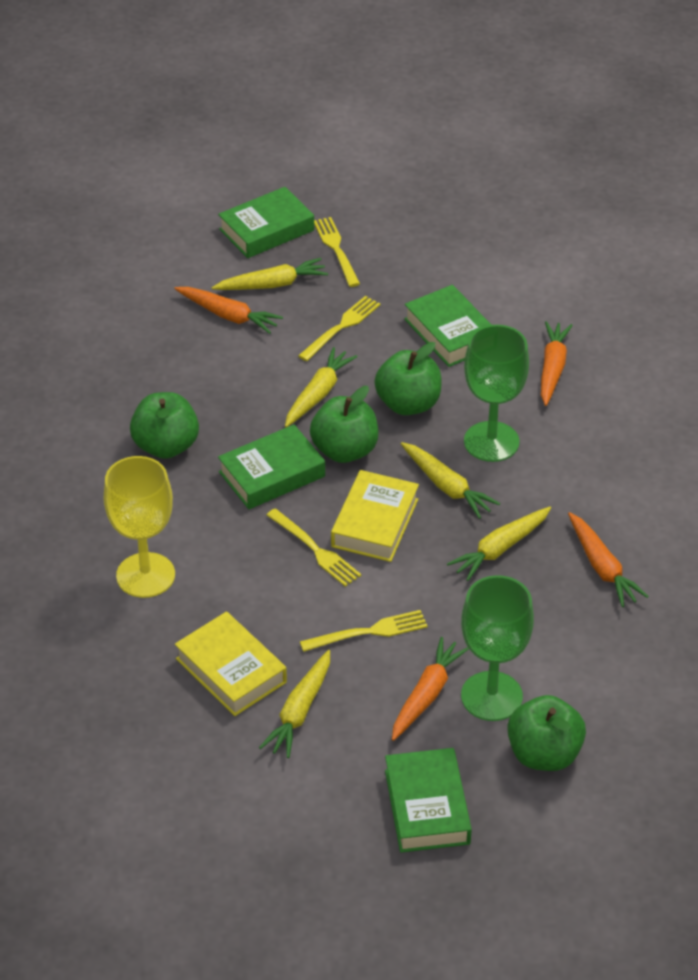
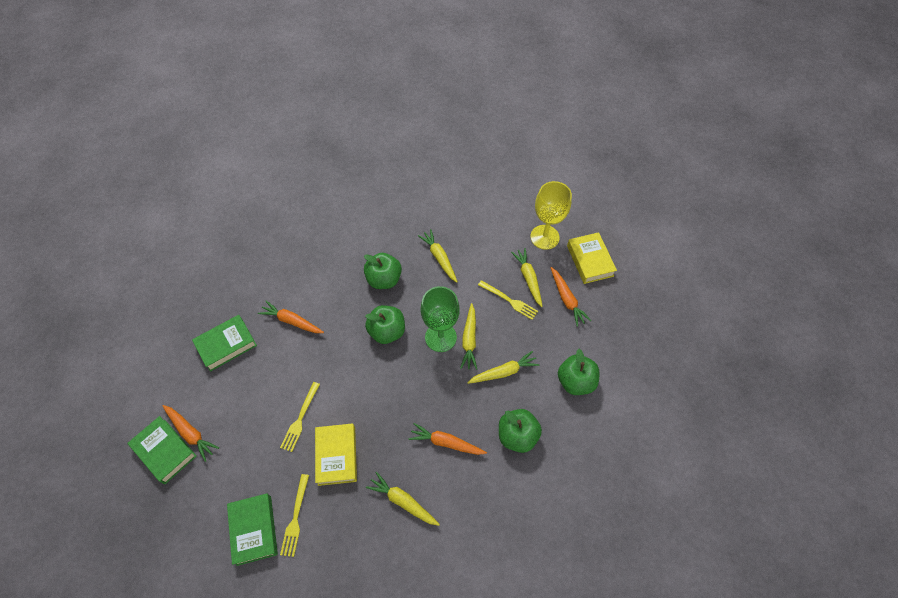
green book: [218,187,314,258] [218,425,325,509] [385,748,472,853] [404,285,491,367] = 4 -> [128,416,197,484] [192,315,257,372] [227,493,278,566] = 3
green goblet: [461,575,534,721] [464,325,529,462] = 2 -> [421,286,460,352] = 1
yellow fork: [267,508,361,587] [298,296,381,361] [300,610,428,652] [314,217,360,287] = 4 -> [280,382,320,452] [280,474,309,557] [478,280,538,320] = 3

